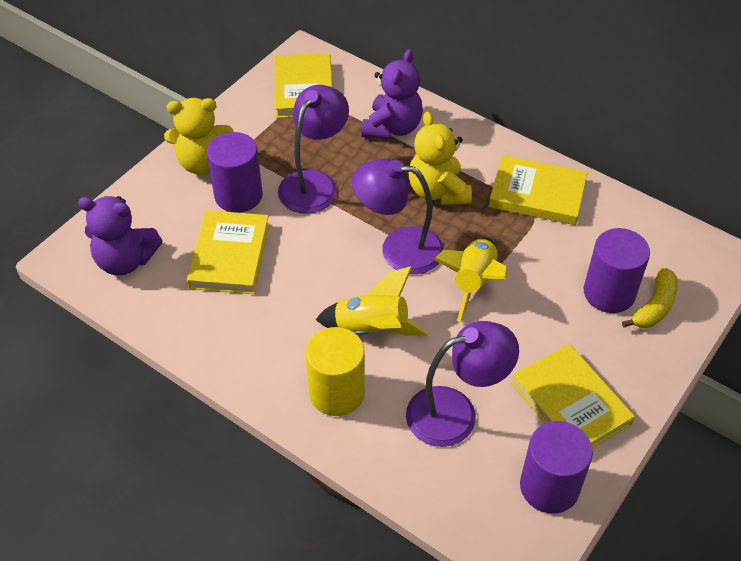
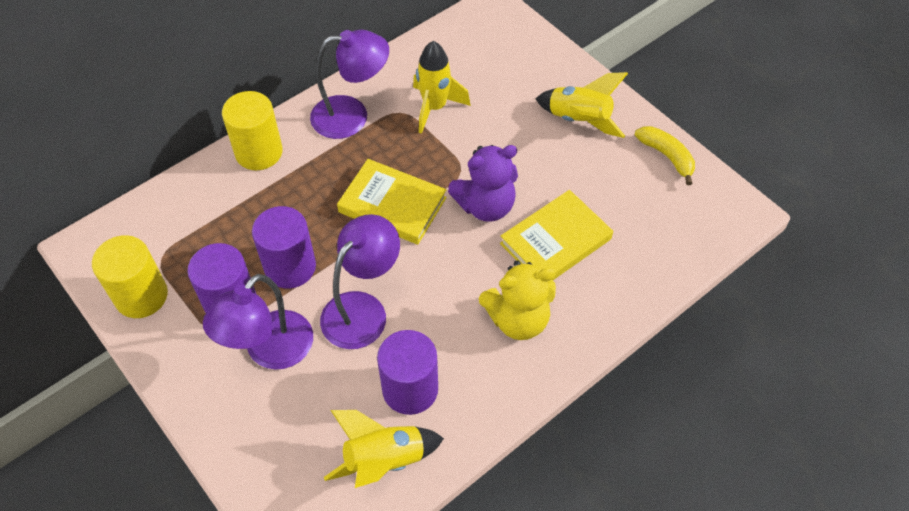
purple teddy bear: [78,196,163,275] [362,49,423,139] = 2 -> [448,145,518,222] = 1
yellow book: [187,210,269,294] [274,53,332,118] [489,155,587,225] [512,344,635,448] = 4 -> [337,159,447,245] [500,190,613,280] = 2
yellow cylinder: [305,327,365,416] = 1 -> [92,235,168,318] [222,91,283,170] = 2
yellow rocket: [316,266,429,336] [433,237,508,322] = 2 -> [324,410,444,488] [413,41,471,134] [536,72,628,138] = 3
yellow teddy bear: [164,98,233,175] [408,112,472,205] = 2 -> [479,260,556,340] = 1

